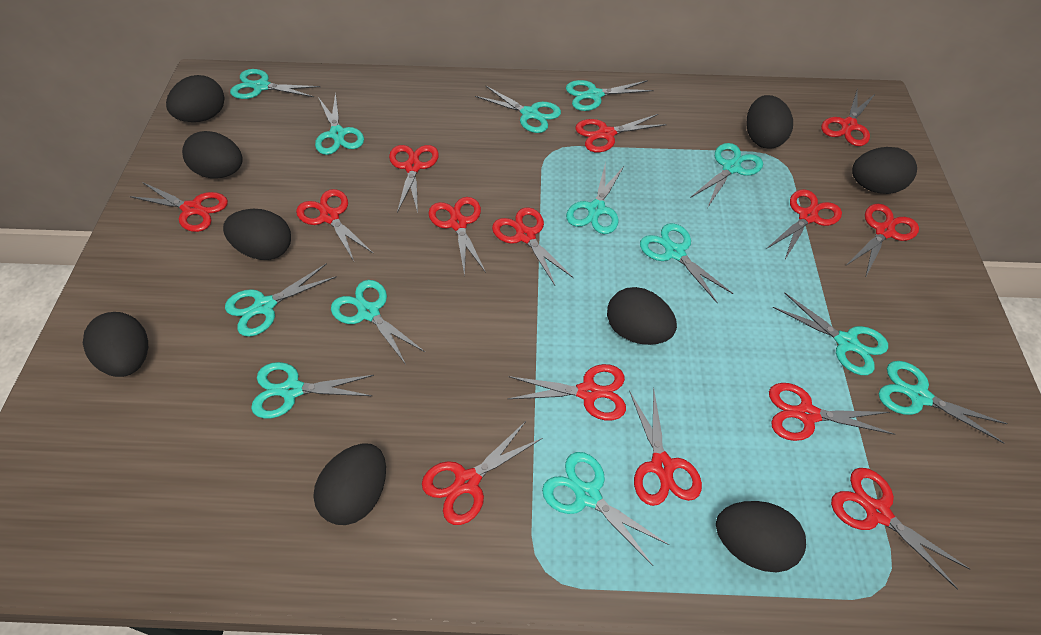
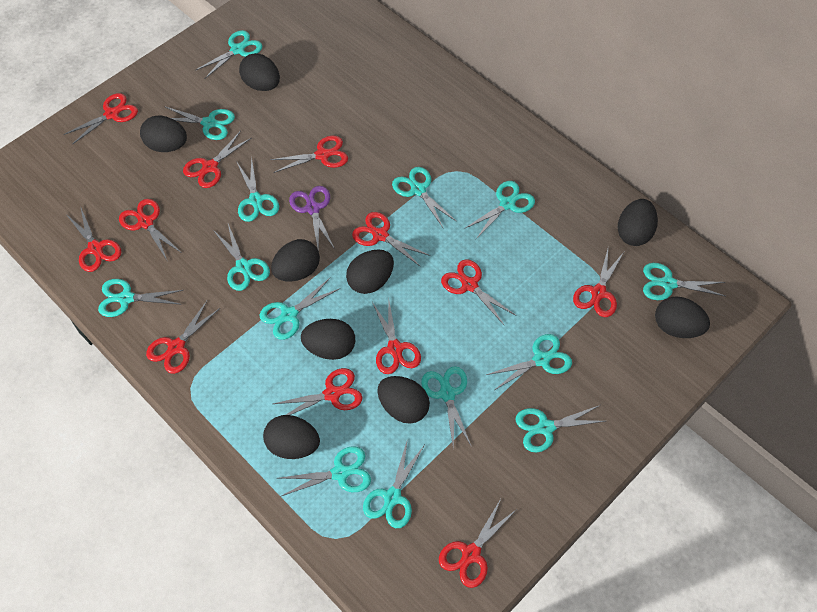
purple scissors: none = 0 -> [289,186,334,251] = 1
red scissors: [129,182,228,232] [296,189,374,261] [389,145,439,213] [422,421,543,525] [428,197,486,276] [492,207,574,285] [508,364,626,421] [575,114,667,152] [629,387,702,506] [766,189,842,259] [769,383,895,441] [821,88,876,146] [831,468,970,590] [847,204,919,278] = 14 -> [64,93,138,145] [66,206,121,272] [119,199,182,262] [146,301,220,374] [183,131,251,188] [270,136,348,173] [273,368,363,415] [352,212,430,267] [372,298,421,374] [439,499,517,588] [441,259,515,325] [573,249,624,317] = 12
turquoise scissors: [225,263,337,337] [230,69,320,99] [251,362,374,419] [315,92,364,155] [331,280,425,364] [475,85,561,133] [542,452,669,566] [566,80,654,111] [566,162,624,234] [640,223,734,304] [690,143,763,207] [773,292,888,375] [879,361,1008,444] = 13 -> [98,279,183,317] [164,106,235,140] [196,30,262,79] [213,224,270,291] [236,158,279,222] [259,278,339,340] [280,446,371,497] [363,438,424,528] [392,167,456,229] [421,366,472,450] [464,181,535,239] [486,334,572,390] [515,405,605,452] [643,263,725,300] = 14

